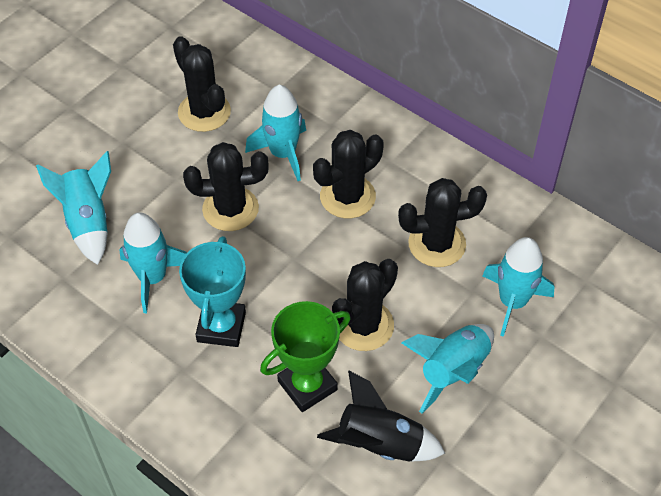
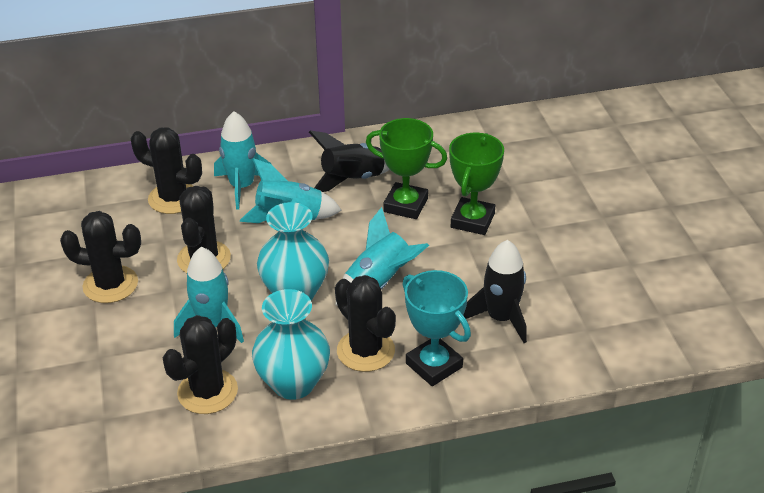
black rocket: [317,371,445,462] = 1 -> [309,130,390,192] [463,240,527,343] = 2
green trophy: [260,301,351,412] = 1 -> [366,118,447,219] [449,133,504,235] = 2
turquoise rocket: [36,151,111,265] [119,212,187,313] [245,85,306,181] [401,324,494,413] [482,237,555,337] = 5 -> [174,247,244,343] [214,111,272,210] [240,158,342,223] [336,207,429,305] = 4
turquoise vase: none = 0 -> [252,289,330,400] [257,202,329,300] = 2

